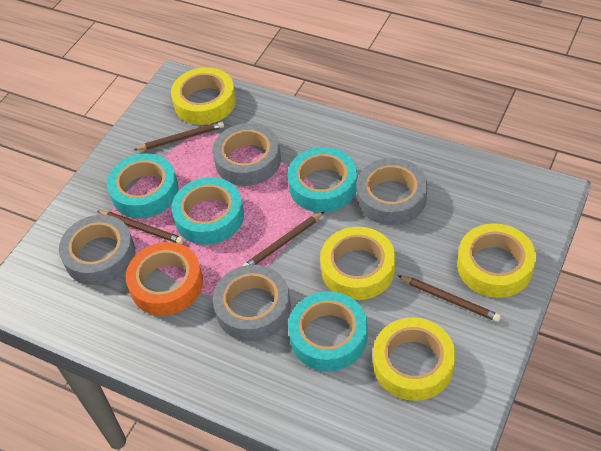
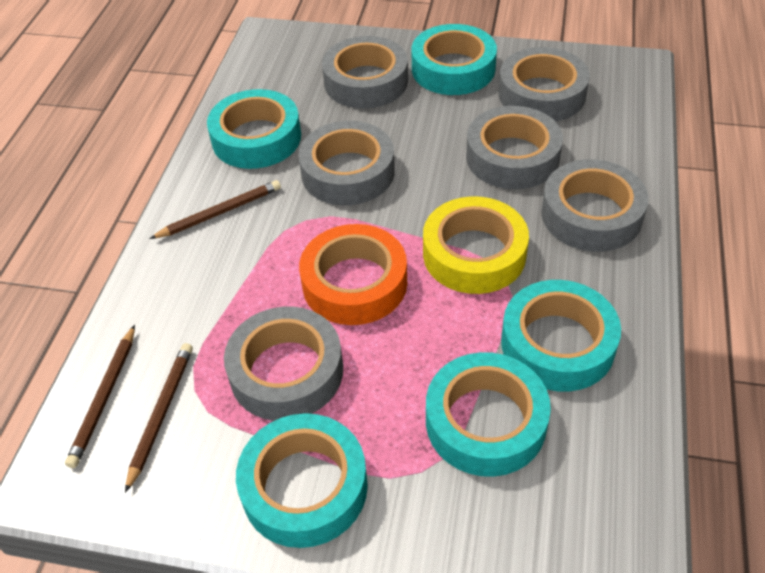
brown pencil: [97,211,184,244] [134,121,224,150] [242,211,325,266] [397,275,501,322] = 4 -> [65,325,135,468] [125,343,193,493] [150,180,281,239] = 3
grey tape: [59,215,135,285] [212,123,281,186] [213,265,291,341] [357,158,428,225] = 4 -> [224,306,343,421] [298,121,395,205] [322,36,408,109] [466,106,563,189] [499,47,590,121] [541,159,648,252] = 6
turquoise tape: [107,153,179,218] [172,177,244,245] [288,147,357,212] [288,291,368,371] = 4 -> [207,89,301,169] [236,413,368,548] [412,24,497,95] [426,352,551,477] [501,280,621,392] = 5
yellow tape: [171,67,236,125] [320,227,395,300] [373,317,455,401] [457,223,536,298] = 4 -> [423,196,529,294] = 1

